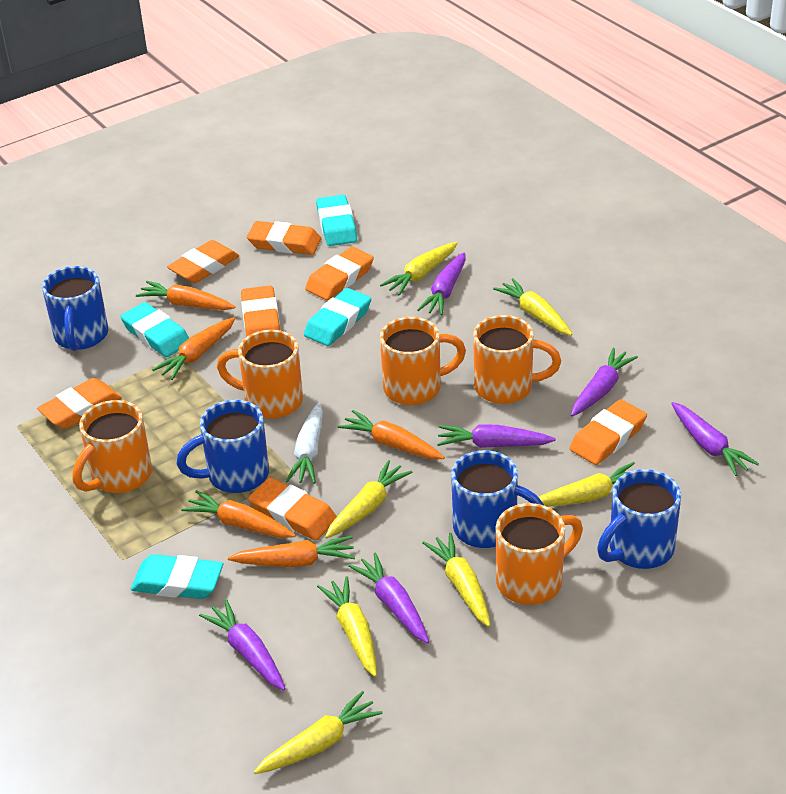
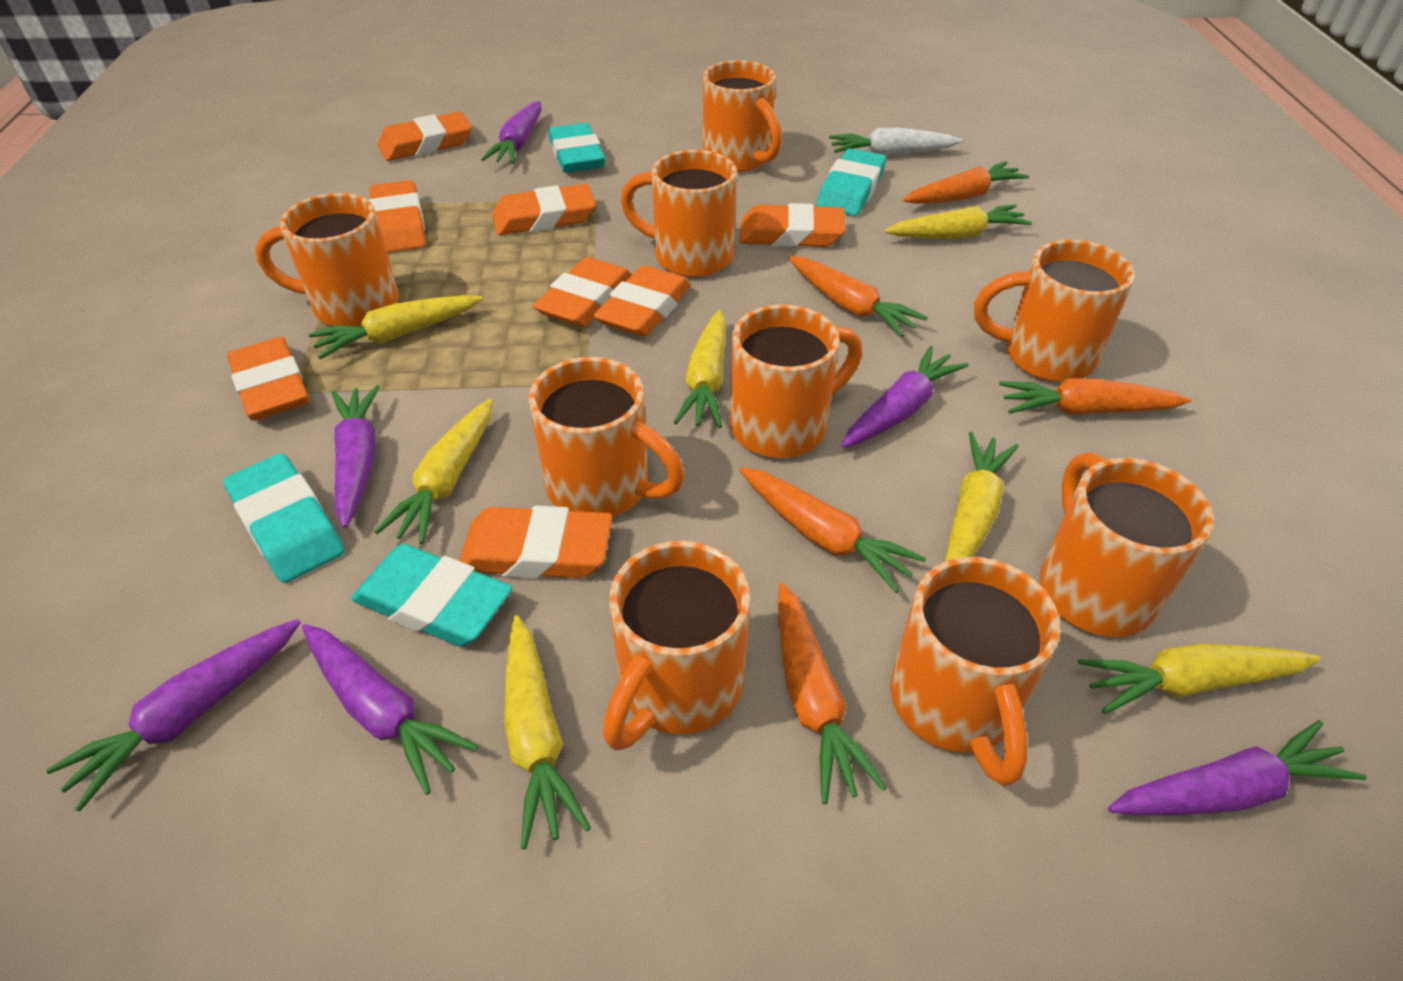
blue mug: [42,266,108,351] [176,400,269,493] [451,450,544,548] [597,469,681,569] = 4 -> none = 0
orange eraser: [37,378,122,429] [167,240,239,283] [241,286,280,337] [247,221,321,255] [248,478,337,540] [305,247,374,300] [569,399,647,465] = 7 -> [227,337,310,421] [369,180,426,253] [377,111,472,161] [459,506,612,578] [492,184,596,235] [533,257,633,327] [593,265,691,337] [739,203,846,247] = 8
orange mug: [72,400,152,493] [217,330,303,419] [380,317,466,405] [473,315,561,404] [496,503,583,605] = 5 -> [255,193,399,327] [529,357,685,517] [603,541,750,751] [620,150,737,277] [703,60,782,172] [730,305,862,458] [890,557,1060,786] [974,240,1135,382] [1040,452,1214,637] = 9

